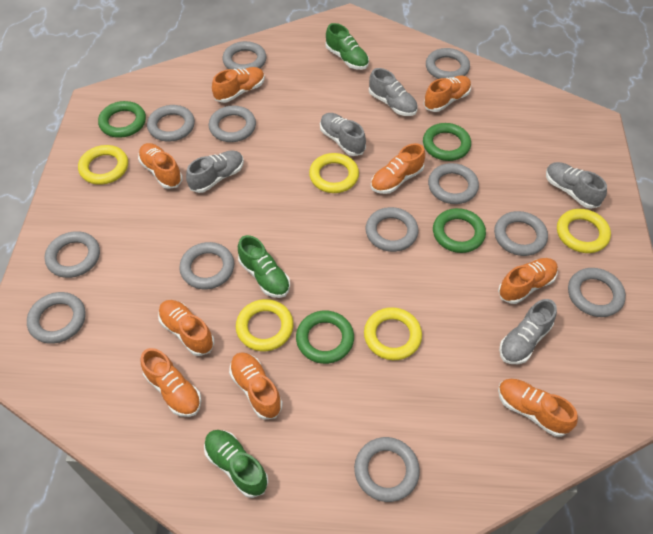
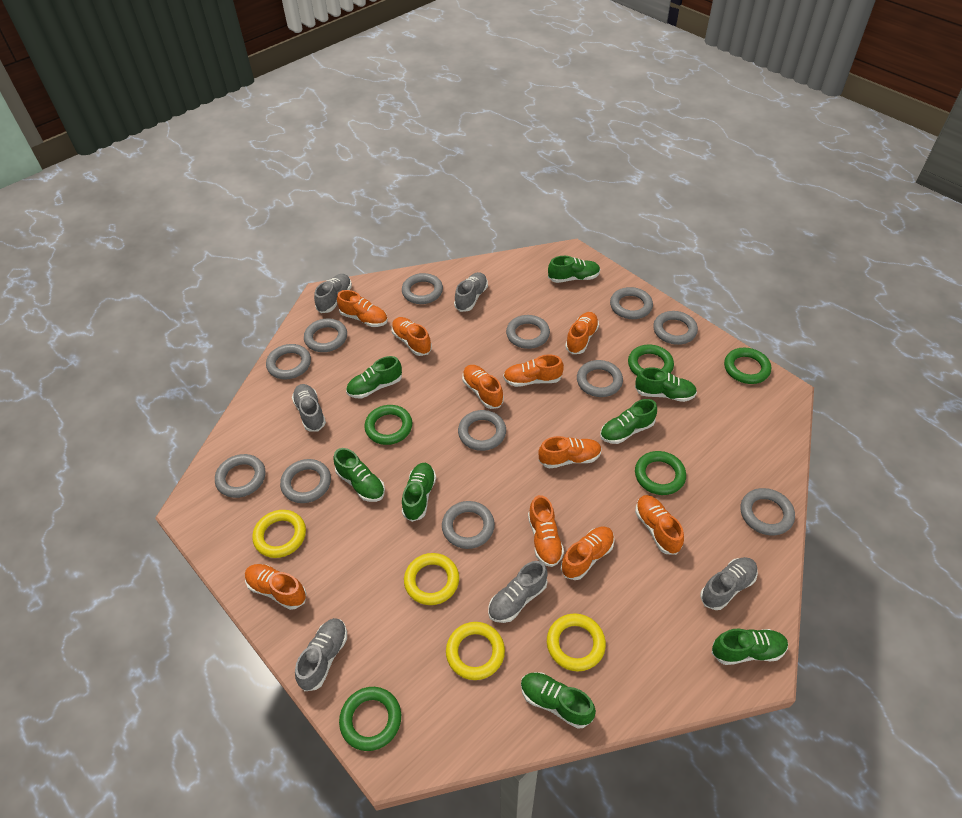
green ring: [98,101,146,138] [296,311,354,364] [423,123,471,161] [433,208,486,253] = 4 -> [339,687,401,751] [364,405,412,445] [628,345,674,376] [635,451,686,495] [724,348,771,384] = 5
green shoe: [204,430,268,498] [238,235,290,298] [325,23,369,70] = 3 -> [333,448,385,502] [346,356,402,399] [402,463,436,522] [521,672,596,729] [548,256,600,283] [600,399,657,444] [635,367,697,402] [712,629,788,665] = 8
grey shoe: [186,150,244,193] [320,113,366,156] [369,68,417,116] [499,299,557,364] [546,162,607,209] = 5 -> [292,384,326,432] [295,618,347,691] [314,274,352,313] [454,272,488,312] [488,561,548,623] [700,557,758,610] = 6
orange shoe: [138,143,183,189] [140,348,201,417] [158,300,214,356] [212,67,265,103] [229,352,282,420] [371,143,425,194] [423,76,471,112] [498,258,558,304] [498,379,578,437] = 9 -> [245,564,307,610] [337,290,388,327] [391,317,432,356] [462,365,504,409] [503,354,564,387] [528,495,564,567] [539,436,602,469] [561,527,615,580] [565,312,599,354] [635,495,684,555] = 10
yellow ring: [78,145,128,185] [236,299,294,351] [309,153,359,193] [364,307,422,360] [557,209,611,253] = 5 -> [252,510,306,558] [404,553,459,605] [446,622,505,680] [547,613,606,671] = 4

